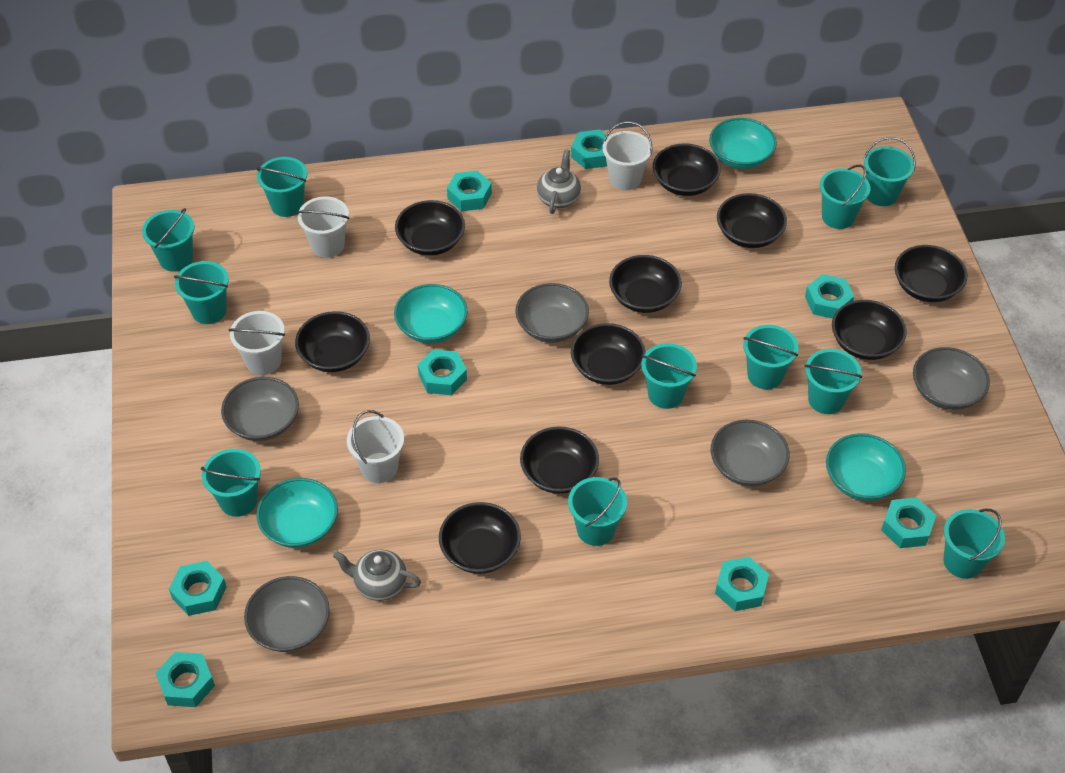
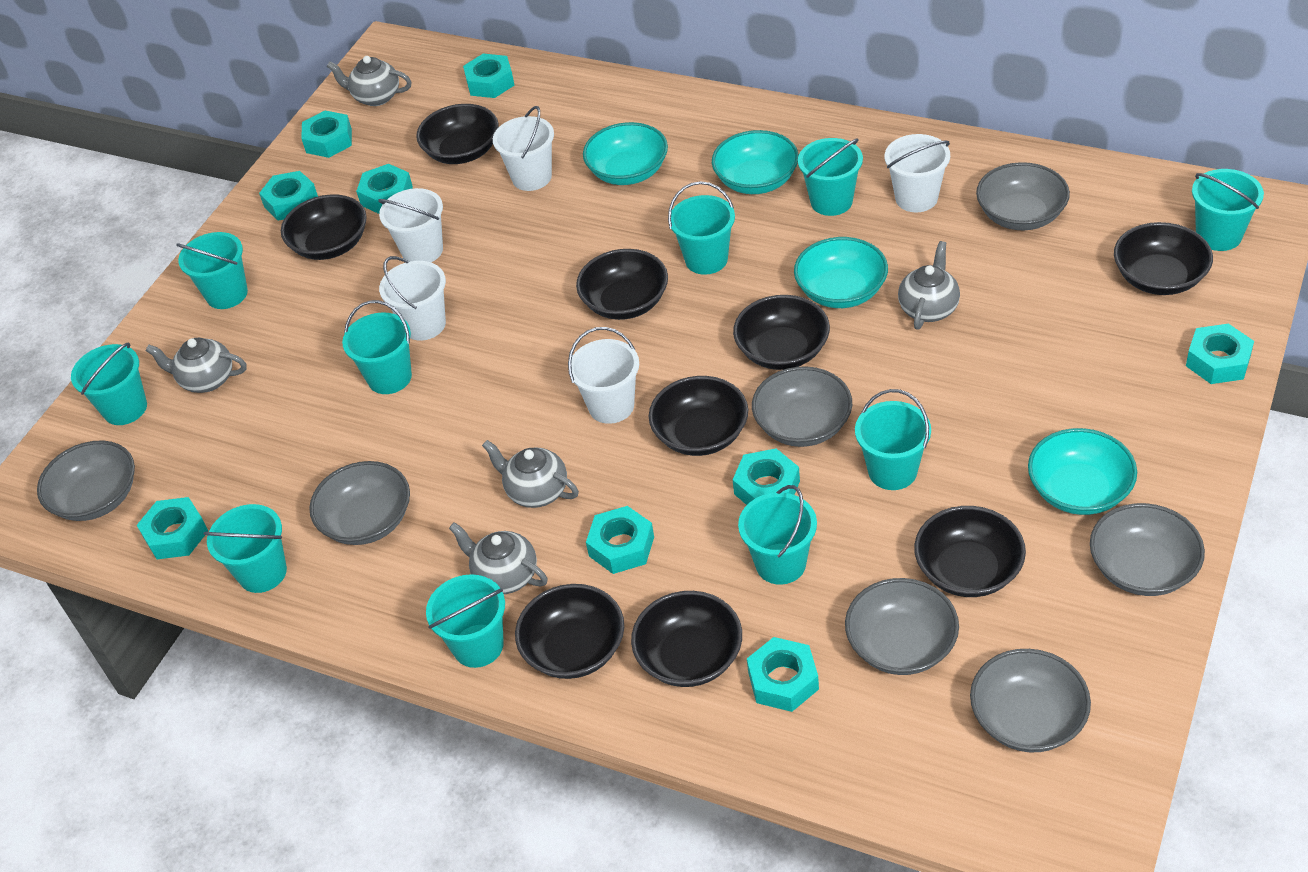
black bowl: [295,311,370,372] [395,200,465,256] [439,502,521,574] [520,427,599,494] [571,323,646,385] [609,255,682,313] [653,143,721,196] [717,193,787,248] [832,300,907,360] [895,245,968,302] = 10 -> [281,194,367,260] [416,104,499,164] [515,584,624,679] [576,249,668,320] [631,591,742,687] [649,376,748,456] [733,295,830,370] [914,506,1026,597] [1114,222,1213,295] = 9
grey bowl: [221,377,299,441] [244,576,330,652] [515,283,589,343] [711,420,790,486] [913,347,990,410] = 5 -> [37,440,135,521] [309,461,410,545] [752,366,852,447] [845,578,959,675] [970,649,1091,752] [976,162,1070,230] [1090,503,1205,596] = 7
grey teapot: [333,550,421,601] [537,149,581,214] = 2 -> [145,338,247,393] [327,56,411,106] [449,522,548,594] [482,440,579,508] [898,241,960,330] = 5
turquoise bucket: [142,208,194,272] [174,261,229,324] [201,449,261,517] [256,157,307,217] [568,477,627,546] [641,343,697,409] [743,325,798,390] [804,349,862,414] [820,165,870,229] [864,137,916,206] [943,509,1005,579] = 11 -> [71,342,147,425] [176,232,248,309] [204,504,287,593] [342,300,412,394] [426,574,505,668] [668,181,735,275] [738,485,817,585] [798,138,863,216] [855,389,931,490] [1192,169,1264,251] = 10
turquoise nut: [156,652,215,707] [169,561,227,616] [418,349,467,395] [447,171,492,211] [571,129,609,169] [715,557,769,611] [805,274,854,319] [881,497,936,548] = 8 -> [137,497,208,559] [259,171,318,221] [301,110,352,158] [356,164,413,214] [463,54,514,98] [586,506,654,574] [733,448,800,505] [747,637,819,712] [1186,323,1254,384] = 9
white bucket: [228,311,285,375] [296,197,350,258] [347,410,404,483] [603,121,653,190] = 4 -> [378,188,443,262] [379,256,446,341] [493,106,554,191] [568,327,639,424] [885,134,950,212] = 5

